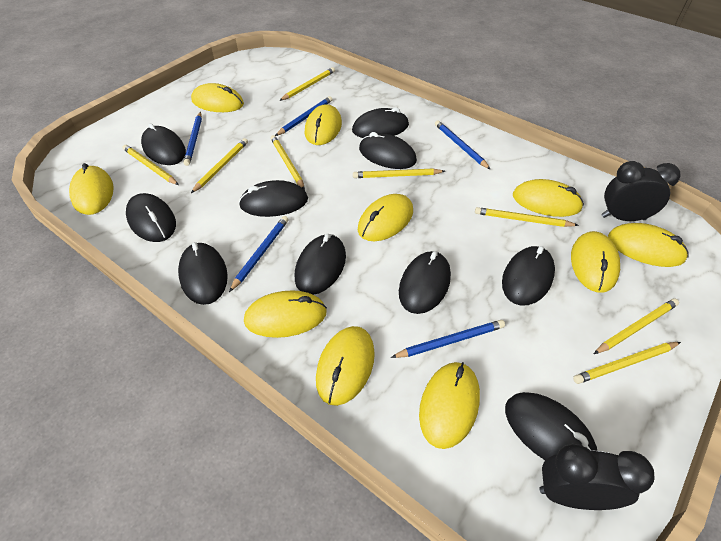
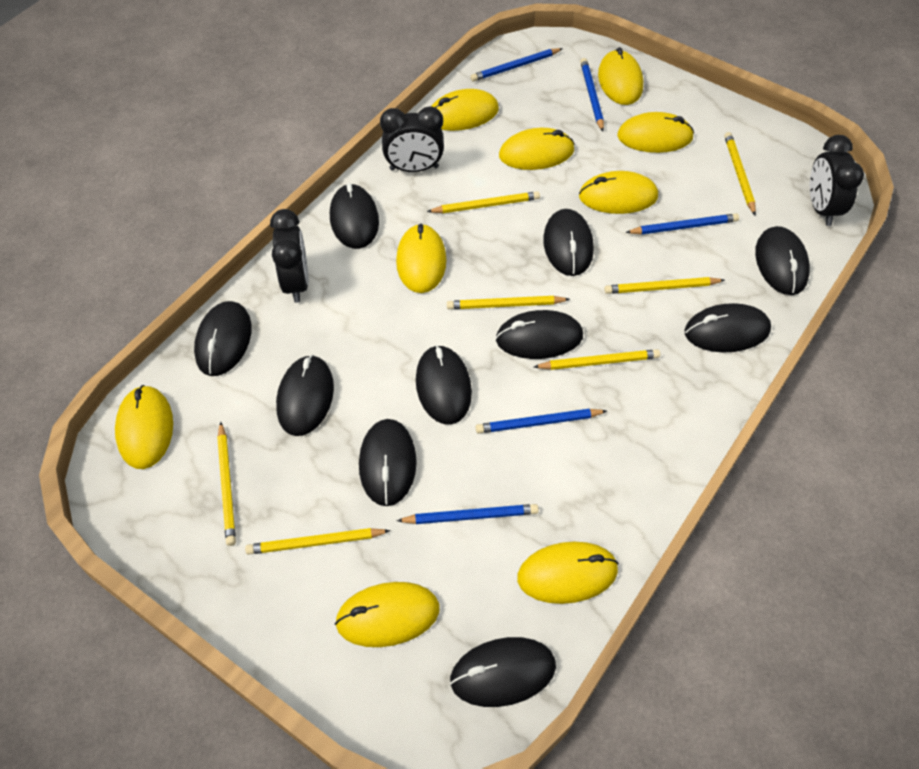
black clock: [539,444,655,510] [601,161,680,221] = 2 -> [270,209,309,303] [380,106,444,172] [810,135,864,226] = 3
yellow mouse: [69,163,114,215] [191,83,244,112] [244,290,327,338] [305,104,342,145] [316,326,375,406] [358,194,413,241] [419,362,480,449] [513,179,584,217] [571,231,620,292] [608,223,689,267] = 10 -> [115,385,173,469] [335,582,440,647] [396,224,447,293] [432,89,499,131] [499,128,575,170] [517,542,619,604] [579,171,658,214] [598,47,643,105] [617,112,694,153] = 9
yellow pencil: [123,145,179,185] [191,138,248,193] [271,135,305,190] [279,67,335,101] [353,169,445,178] [475,207,579,227] [573,342,681,384] [594,299,679,354] = 8 -> [217,422,236,546] [245,528,391,555] [427,191,540,213] [447,296,570,309] [534,349,660,370] [604,277,725,294] [724,132,756,215] = 7

